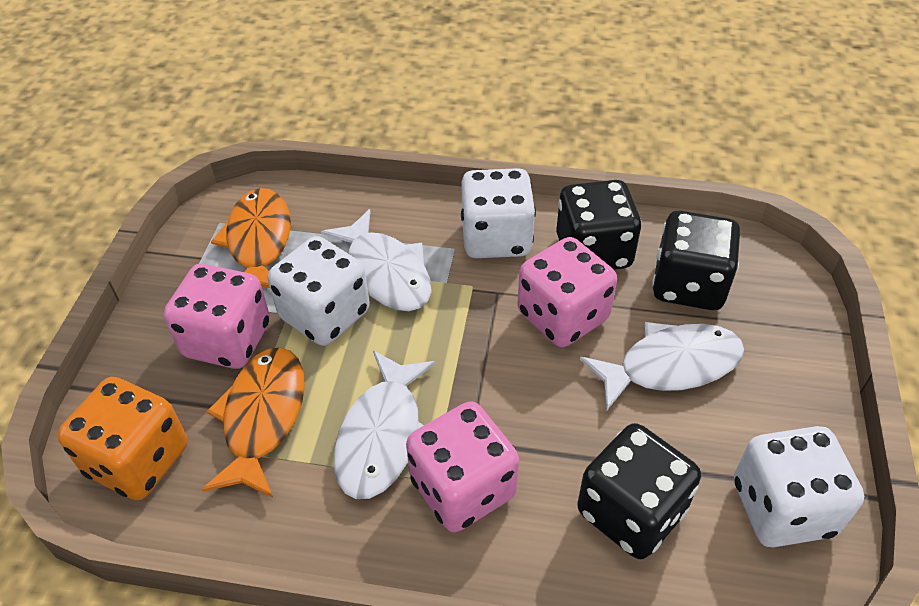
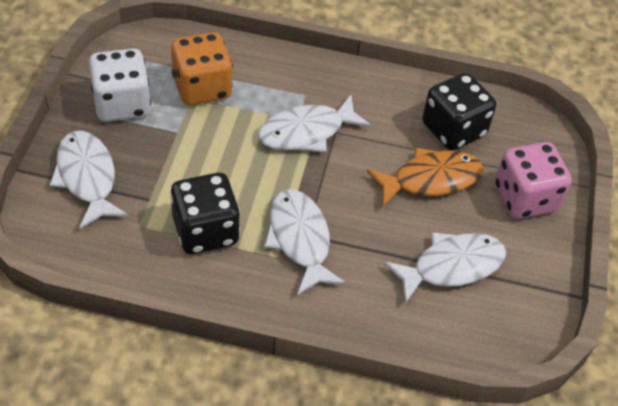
black dice: [556,180,642,270] [577,423,701,559] [652,211,740,310] = 3 -> [170,173,240,254] [422,73,496,151] = 2
orange fish: [202,347,305,498] [211,188,291,288] = 2 -> [367,147,484,207] = 1
pink dice: [164,264,270,369] [406,401,519,532] [517,237,617,347] = 3 -> [495,142,572,219] = 1
white dice: [268,236,370,346] [461,168,536,258] [734,426,864,547] = 3 -> [89,49,151,122] = 1
white fish: [321,209,432,311] [334,351,436,499] [580,322,744,411] = 3 -> [49,131,129,229] [258,95,371,152] [264,189,346,295] [383,232,506,304] = 4

